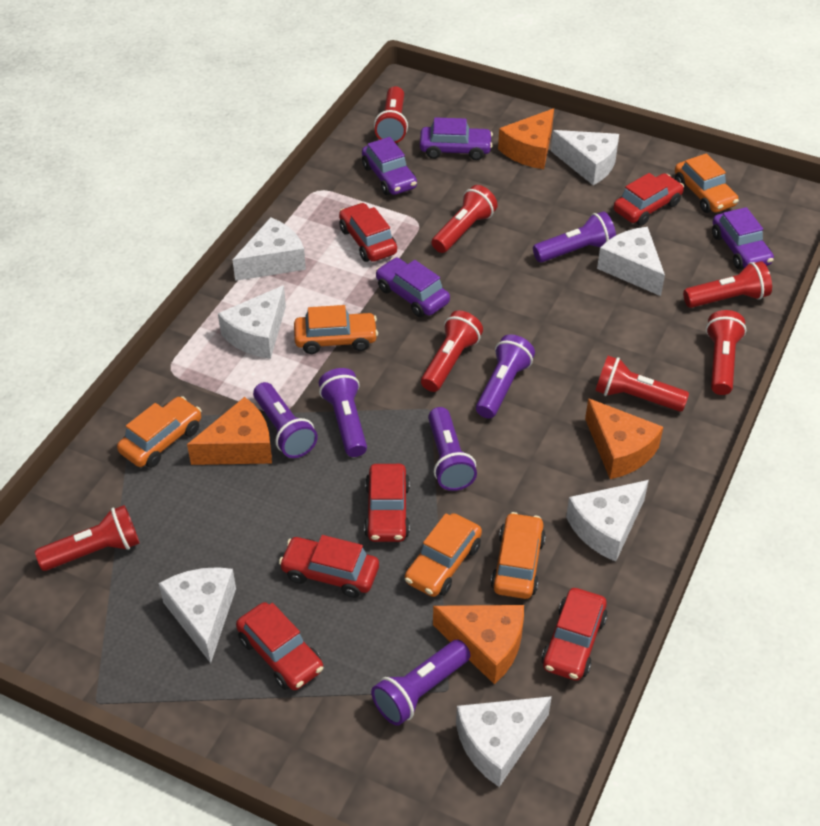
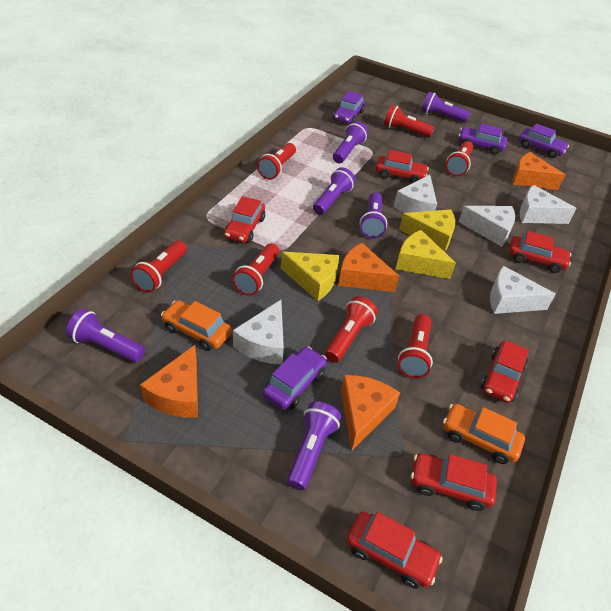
orange car: [117,396,202,468] [294,305,378,354] [405,513,482,597] [491,512,546,599] [675,153,739,213] = 5 -> [161,300,232,351] [443,404,525,464] = 2
white cheese: [159,567,236,663] [218,285,286,359] [233,217,306,281] [456,696,552,787] [551,130,619,185] [566,480,649,562] [597,227,665,296] = 7 -> [233,300,284,364] [393,175,437,213] [459,206,515,247] [490,266,556,314] [520,185,577,224] = 5
yellow cheese: none = 0 -> [281,252,339,301] [396,230,456,279] [399,209,455,252] = 3

